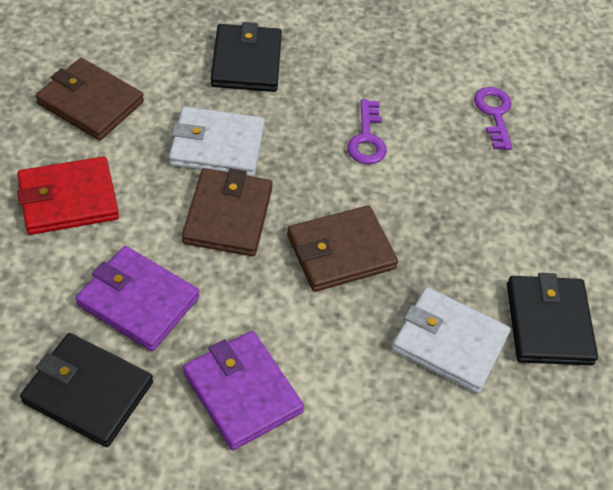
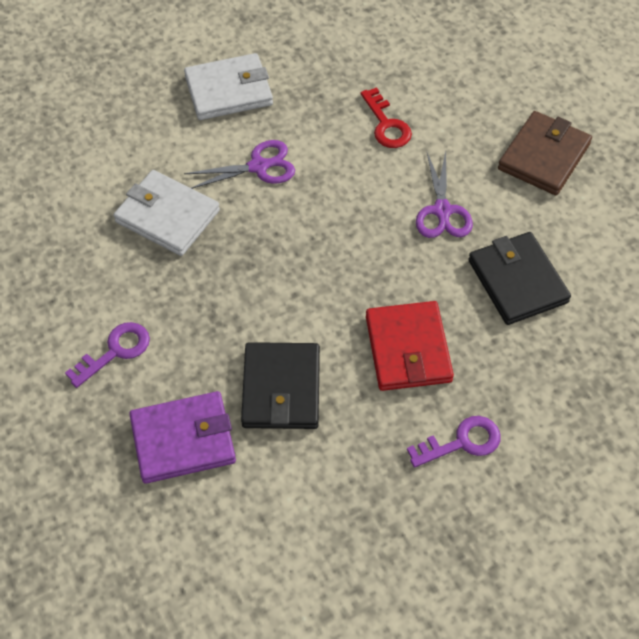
black wallet: [20,333,153,447] [211,22,282,92] [507,273,598,365] = 3 -> [241,342,320,429] [468,232,571,325] = 2
brown wallet: [36,58,144,140] [182,168,273,256] [287,205,398,292] = 3 -> [498,111,592,195] = 1
purple scissors: none = 0 -> [184,140,295,189] [416,151,473,238] = 2
purple wallet: [76,246,200,351] [183,331,304,450] = 2 -> [129,391,236,484] = 1
red key: none = 0 -> [360,87,412,148] = 1

